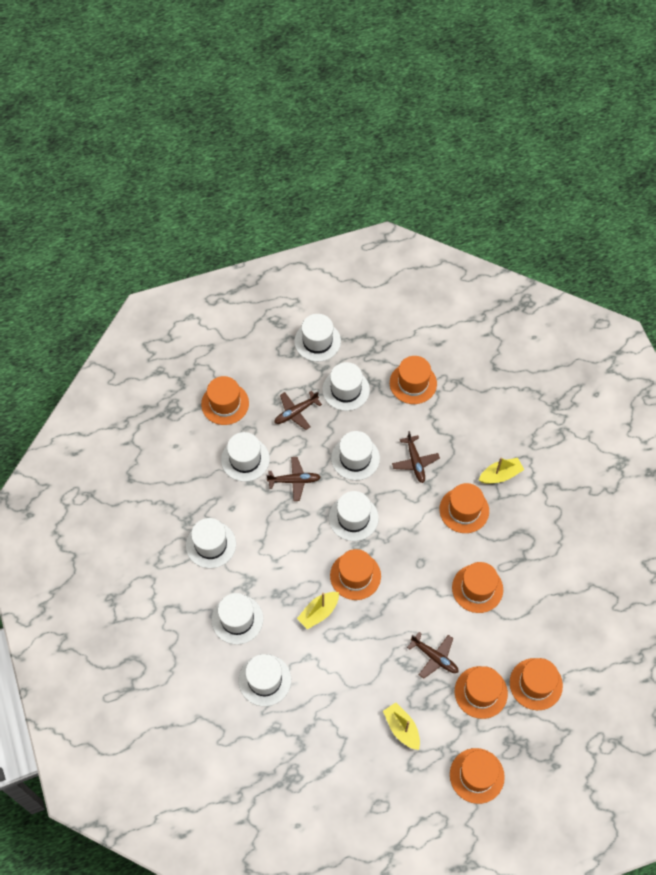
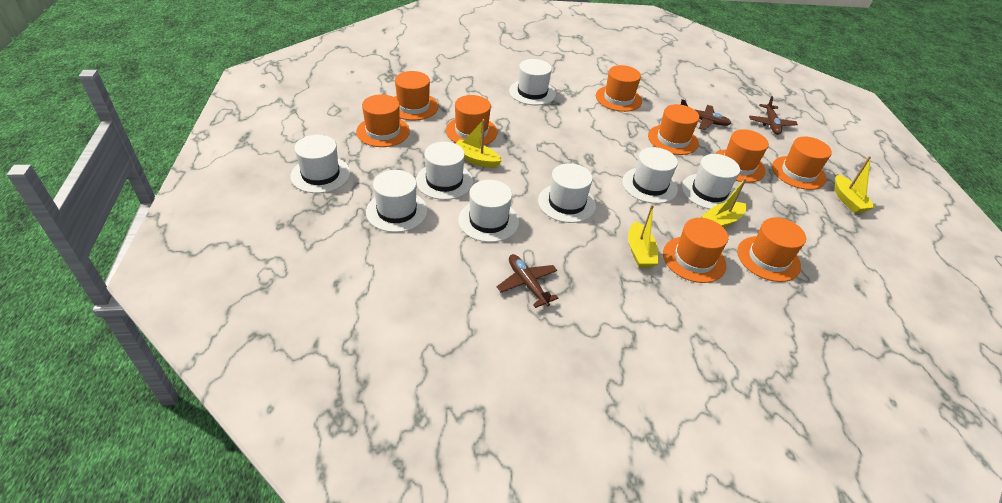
brown plane: [266,457,321,501] [274,391,322,430] [392,431,440,483] [407,632,458,679] = 4 -> [497,254,559,308] [681,99,731,130] [749,96,798,135] = 3
orange hat: [201,376,249,425] [330,549,381,600] [390,356,437,404] [439,483,489,533] [450,748,505,804] [452,562,503,613] [455,666,508,719] [510,658,563,710] = 8 -> [356,94,410,147] [394,71,438,120] [446,95,498,145] [596,65,642,112] [648,104,699,155] [663,218,728,283] [715,129,769,183] [737,218,806,282] [772,137,832,190] = 9
yellow boat: [297,592,339,629] [383,703,420,750] [479,458,524,484] = 3 -> [455,119,502,168] [628,204,659,268] [701,178,747,228] [834,156,875,213] = 4

